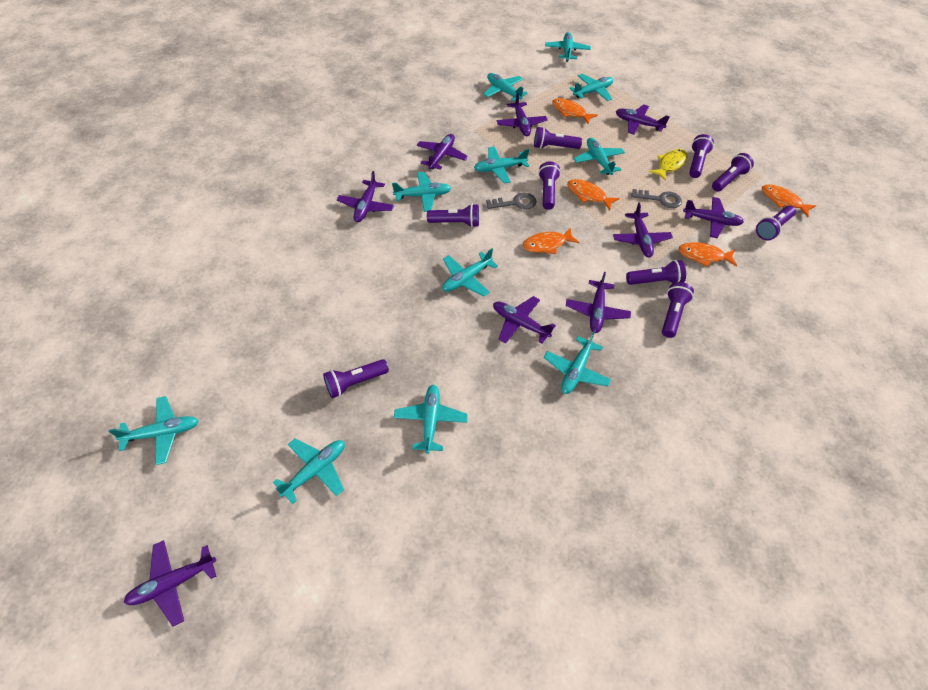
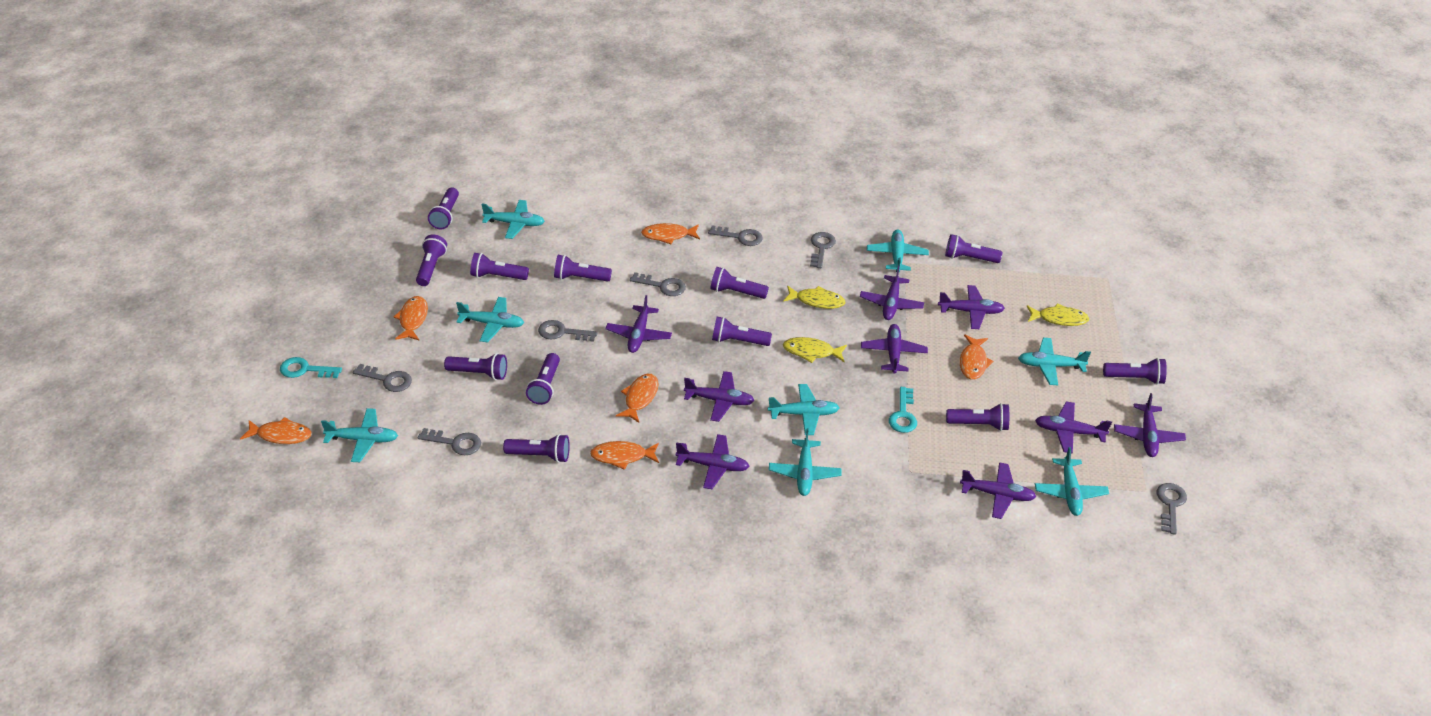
grey key: [486,193,536,210] [631,189,682,208] = 2 -> [353,364,412,392] [418,428,481,455] [538,320,598,342] [630,272,686,296] [708,225,763,246] [810,232,836,268] [1156,483,1187,535] = 7
orange fish: [523,228,580,254] [552,98,598,124] [567,179,620,210] [678,242,737,267] [762,184,816,217] = 5 -> [240,417,311,444] [393,296,428,340] [590,441,659,470] [616,374,659,423] [641,223,700,244] [960,334,993,380] = 6
purple flashlight: [323,359,389,398] [427,204,479,228] [534,127,582,149] [538,162,561,210] [626,260,686,285] [662,282,694,338] [689,134,714,178] [712,153,754,191] [756,206,796,240] = 9 -> [416,234,447,286] [428,188,459,229] [444,353,507,380] [470,253,529,280] [503,434,570,463] [526,353,560,405] [554,255,612,282] [710,267,769,299] [712,317,772,346] [945,234,1002,263] [946,403,1009,431] [1103,358,1167,385] = 12
turquoise key: none = 0 -> [280,357,342,378] [889,387,917,433] = 2
turquoise plane: [109,396,199,465] [273,438,345,504] [392,172,451,212] [394,384,468,454] [442,248,498,296] [474,147,529,183] [484,73,528,101] [544,331,611,394] [545,32,591,62] [569,74,613,101] [574,138,625,175] = 11 -> [321,408,398,462] [456,297,524,342] [481,200,545,239] [768,384,840,435] [769,428,842,496] [867,229,929,272] [1018,338,1091,385] [1035,447,1109,516] = 8
yellow fish: [649,149,688,181] = 1 -> [783,286,846,309] [783,337,847,363] [1027,303,1090,326] = 3

